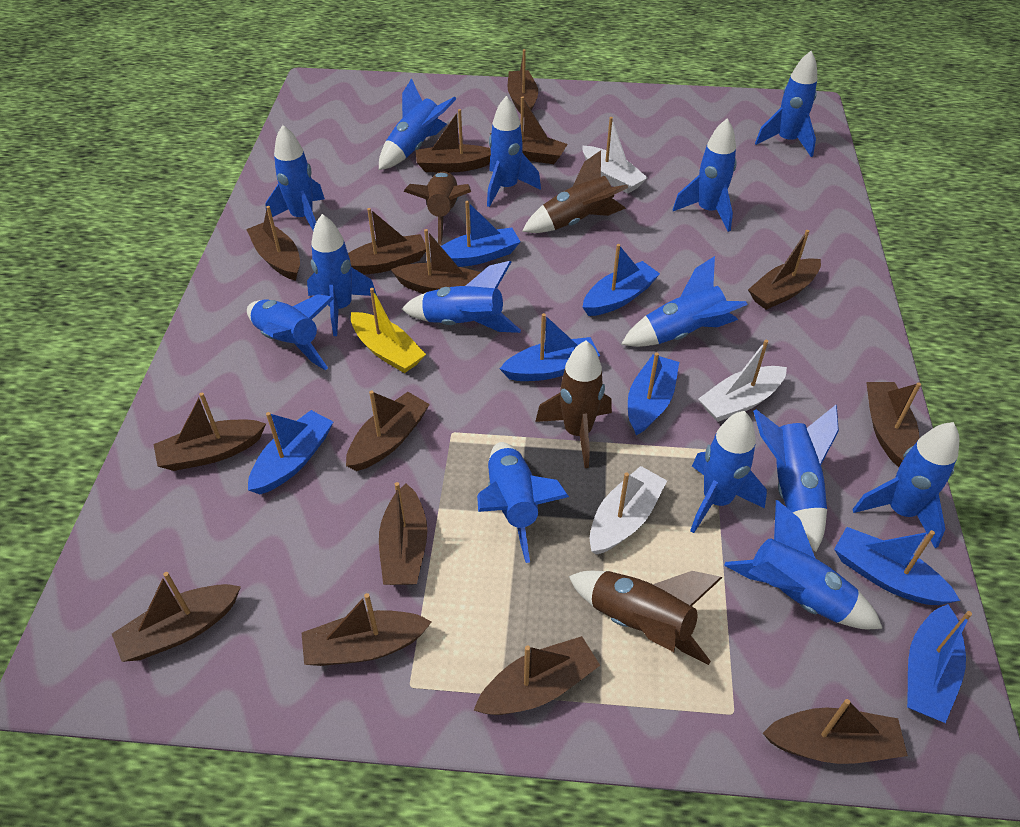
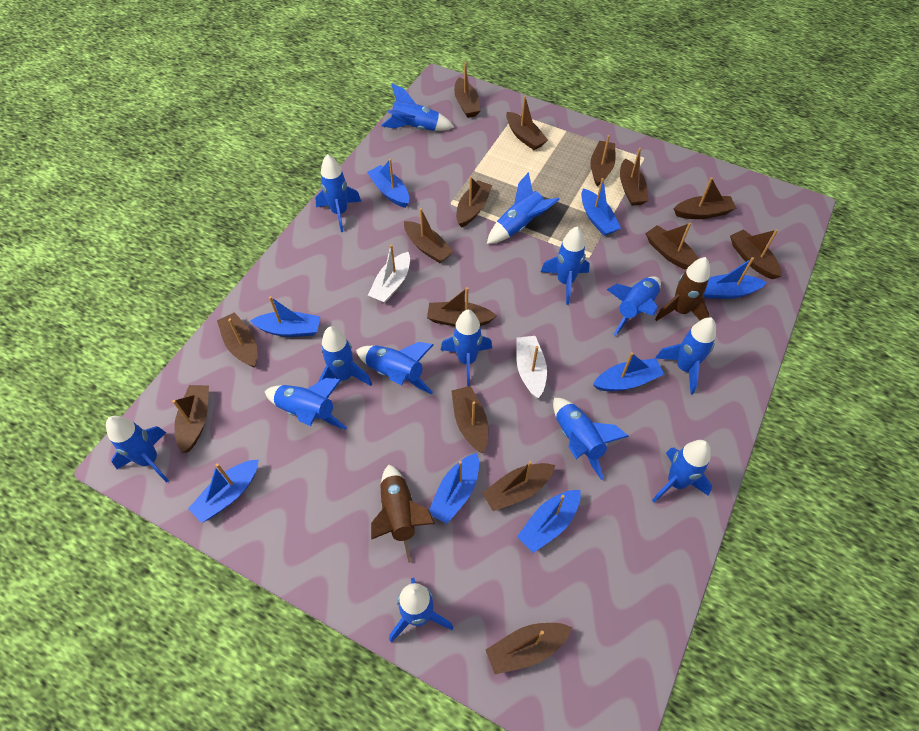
blue boat: [248,410,333,495] [441,201,521,267] [500,313,600,381] [583,244,660,316] [628,353,679,435] [834,527,960,605] [907,604,972,723] = 7 -> [188,460,259,523] [250,296,320,337] [367,159,409,208] [429,453,479,524] [517,490,581,553] [581,178,621,236] [593,352,664,391] [704,257,767,299] = 8
brown rocket: [404,172,471,245] [522,150,628,233] [535,340,612,468] [569,571,722,665] = 4 -> [371,465,435,563] [655,257,710,321] = 2
white boat: [582,117,648,194] [590,466,667,555] [698,340,787,422] = 3 -> [368,245,410,303] [516,336,547,398] = 2
yellow boat: [351,288,426,373] = 1 -> none = 0

